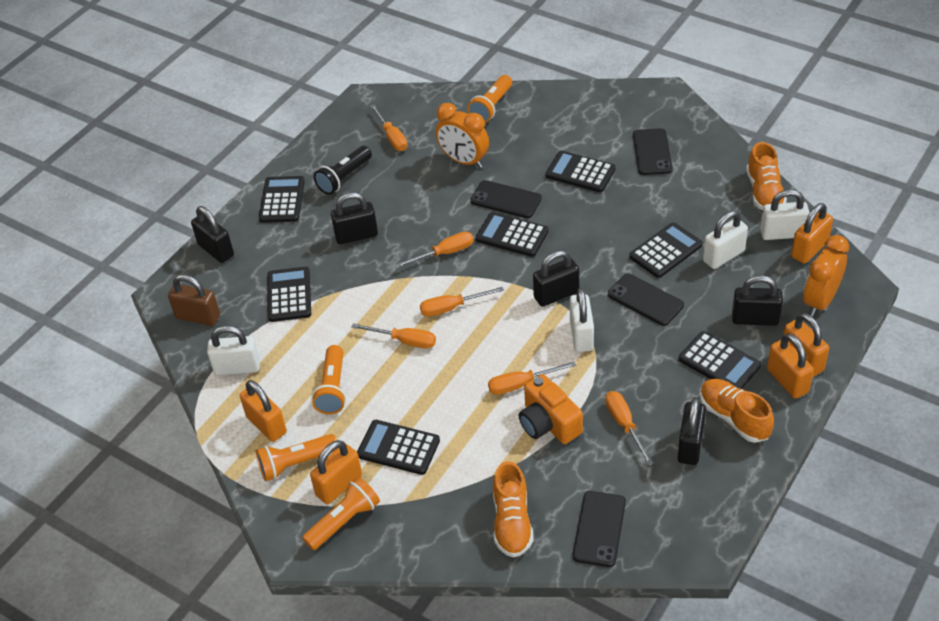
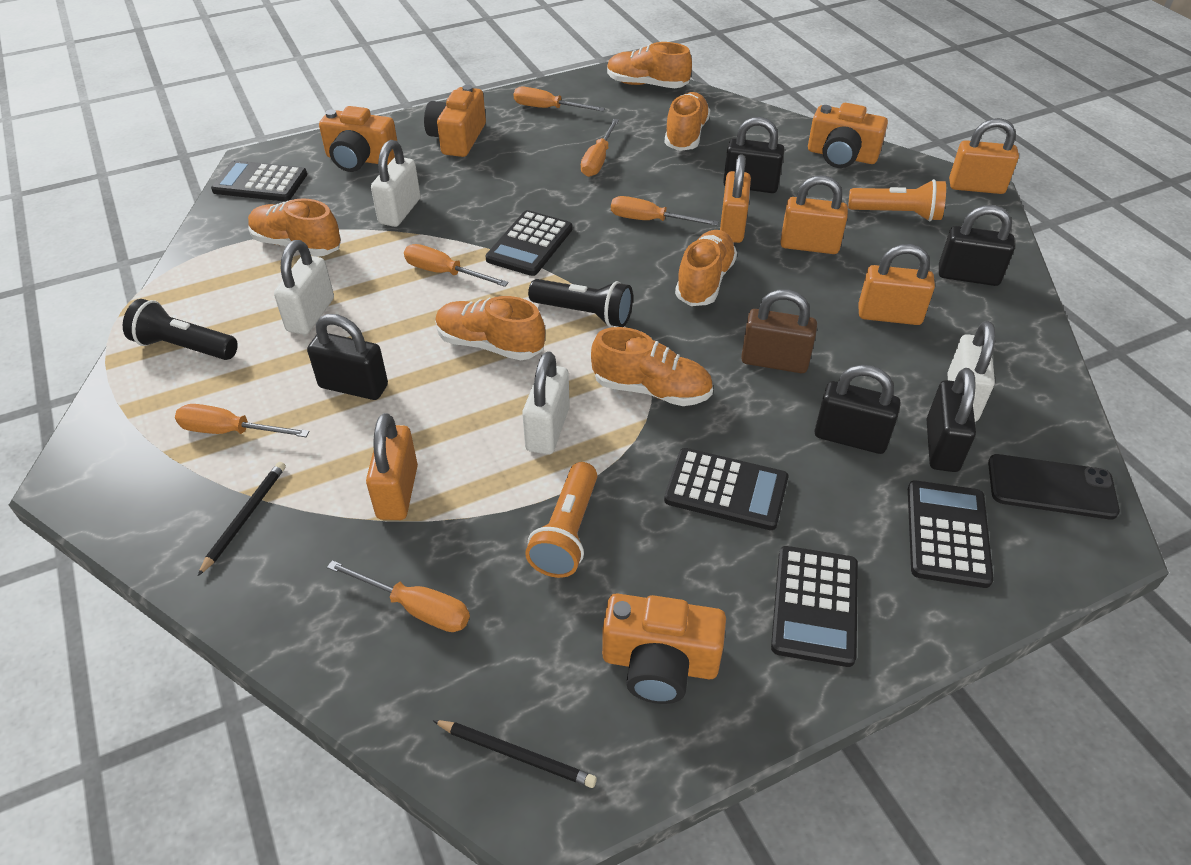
black calculator: [259,176,305,223] [268,267,311,322] [357,420,440,475] [476,212,549,257] [545,151,616,192] [629,223,703,278] [679,331,761,389] = 7 -> [211,160,307,201] [485,210,573,276] [664,448,788,530] [771,546,858,667] [908,480,994,588] = 5
black flashlight: [314,146,372,195] = 1 -> [123,299,238,360] [528,279,633,327] = 2
black pencil: none = 0 -> [198,462,286,576] [432,720,597,788] = 2
black phone: [470,180,542,218] [573,491,626,567] [608,273,684,326] [633,128,672,175] = 4 -> [988,454,1120,519] = 1
orange camera: [519,374,583,444] = 1 -> [319,106,397,172] [424,85,486,157] [602,593,726,704] [808,103,888,168] = 4
orange clock: [436,103,489,168] [803,235,849,316] = 2 -> none = 0
orange flashlight: [256,434,338,481] [302,477,380,550] [312,345,346,414] [467,75,512,123] = 4 -> [525,462,597,578] [848,179,946,221] = 2
orange shoe: [493,461,533,557] [700,379,774,443] [746,142,787,211] = 3 -> [248,198,341,257] [435,296,545,361] [591,327,713,406] [607,42,692,88] [664,92,710,151] [675,230,737,306] = 6

